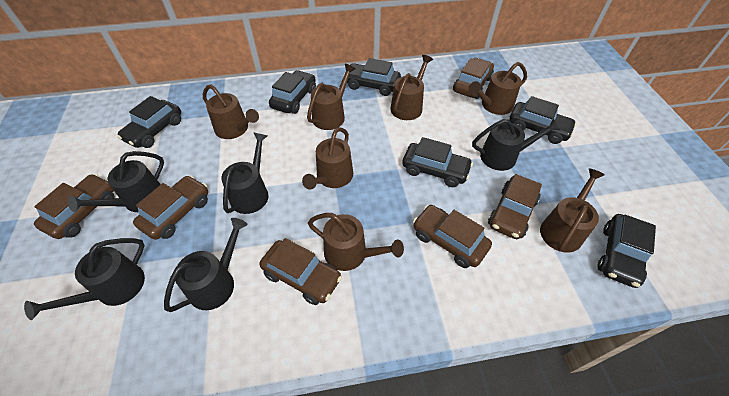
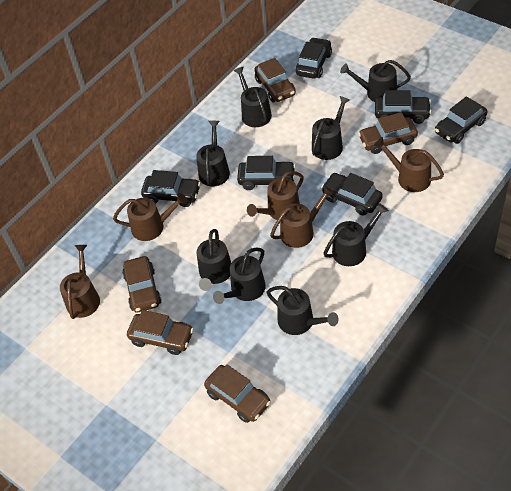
black watering can: [24,238,145,320] [68,151,164,212] [164,218,248,312] [221,132,269,214] [472,118,560,171] = 5 -> [196,121,230,187] [197,229,231,291] [213,248,266,304] [233,66,272,127] [266,286,338,335] [312,96,350,160] [323,203,389,266] [340,60,411,102] = 8
brown car: [34,174,114,239] [133,175,208,240] [260,238,342,305] [413,205,492,268] [453,58,494,99] [488,174,542,239] = 6 -> [122,256,162,312] [127,310,194,355] [204,365,271,423] [254,58,296,102] [358,112,418,154] = 5
brown watering can: [203,84,259,139] [302,127,353,190] [307,64,355,130] [308,213,404,271] [391,55,433,120] [468,62,527,115] [540,168,605,253] = 7 -> [60,245,100,319] [113,193,187,241] [247,171,304,220] [270,186,334,248] [374,137,444,192] = 5

